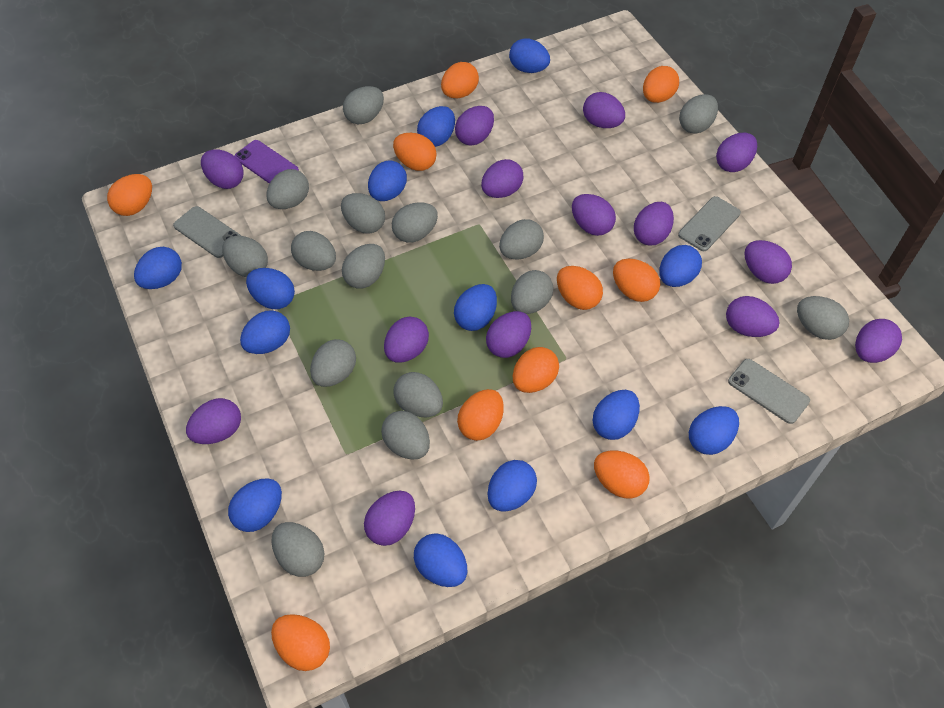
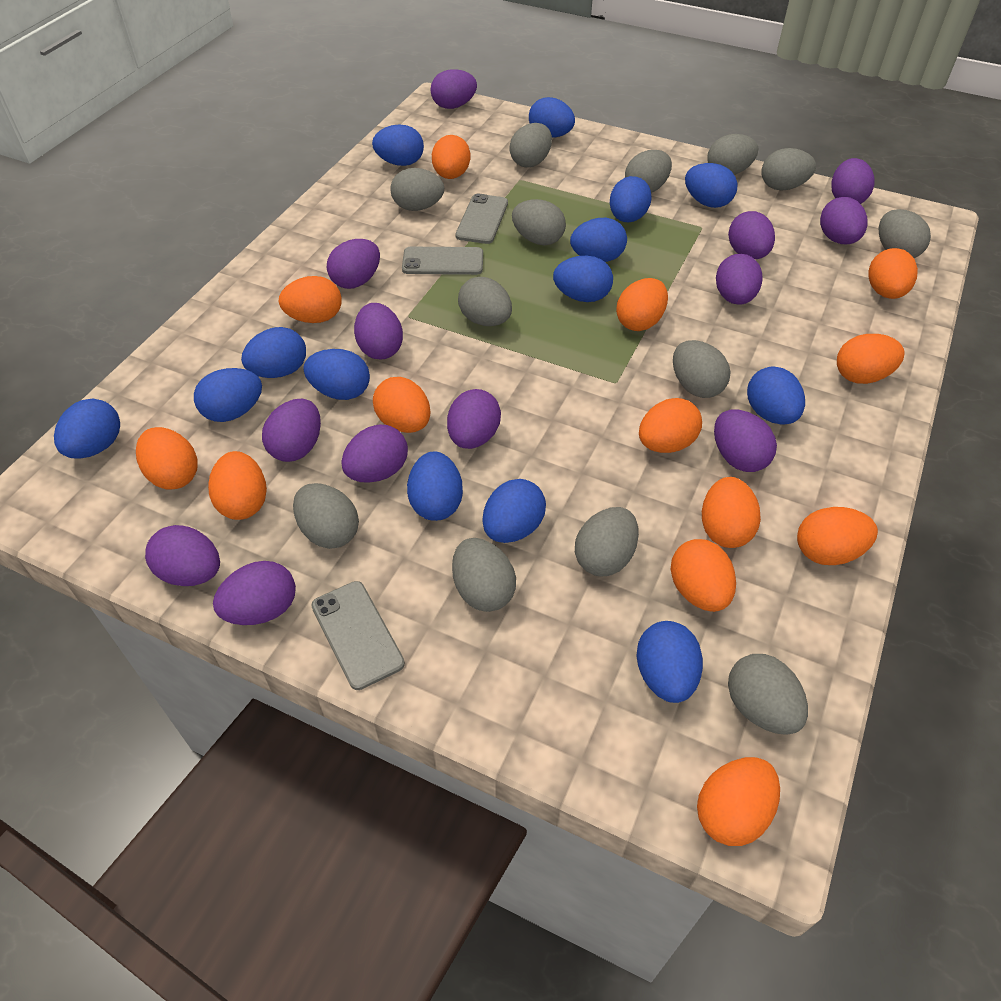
blue egg: [134,247,182,289] [228,478,282,532] [240,310,290,354] [246,268,295,309] [368,161,407,201] [414,534,467,587] [417,106,455,147] [454,284,497,331] [488,460,537,511] [509,38,550,73] [592,390,640,440] [659,245,702,287] [689,406,739,455] = 13 -> [54,399,120,459] [194,368,262,422] [241,327,306,378] [303,349,370,400] [372,124,424,166] [407,452,463,521] [482,479,546,543] [529,97,575,137] [553,256,613,302] [570,218,627,262] [610,176,652,222] [636,621,703,703] [685,163,737,208] [747,366,805,425] = 14
grey egg: [222,236,268,277] [267,169,309,209] [271,522,324,577] [291,231,336,271] [310,339,356,387] [341,193,385,234] [342,244,385,288] [343,86,384,124] [381,411,430,460] [392,202,438,243] [394,372,443,417] [499,219,544,259] [511,270,553,314] [679,94,718,134] [797,296,849,340] = 15 -> [293,483,359,549] [390,168,444,211] [452,538,516,612] [458,277,512,326] [509,123,552,168] [512,199,566,245] [575,507,639,576] [625,150,672,193] [673,340,731,398] [707,134,758,175] [728,654,808,735] [761,148,816,190] [879,209,931,258] = 13
orange egg: [107,174,152,216] [271,614,330,671] [393,133,437,171] [441,62,479,98] [457,389,504,441] [513,347,559,393] [557,266,603,310] [594,451,650,499] [613,259,660,302] [643,66,679,103] = 10 -> [136,427,198,489] [208,451,267,520] [279,276,342,323] [373,377,431,433] [432,135,471,179] [616,278,668,331] [639,398,702,453] [671,539,736,612] [697,757,780,846] [702,477,761,548] [797,507,878,565] [837,334,905,384] [868,248,918,299] = 13
purple egg: [186,398,241,444] [201,150,243,189] [364,491,415,546] [384,317,429,363] [455,106,494,146] [481,159,523,198] [486,311,531,358] [572,194,616,236] [583,92,625,128] [634,202,674,246] [716,133,757,172] [726,296,780,337] [744,240,792,284] [855,319,902,363] = 14 -> [145,525,220,586] [213,561,296,625] [262,399,321,462] [327,239,380,289] [341,425,408,483] [354,303,403,359] [430,69,477,109] [447,389,501,449] [714,410,777,472] [716,254,763,305] [728,211,775,259] [820,197,868,244] [831,158,875,204] = 13
purple phone: [234,140,299,184] = 1 -> none = 0

